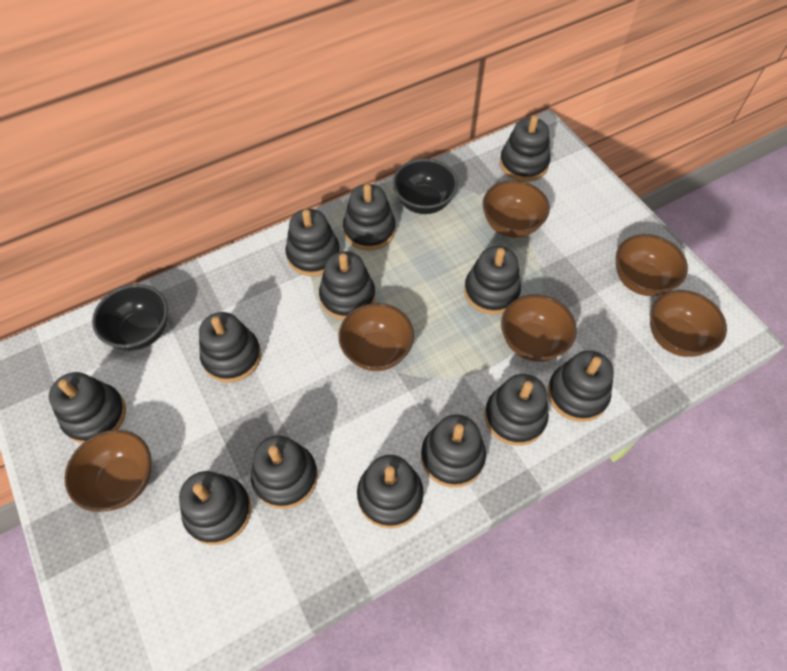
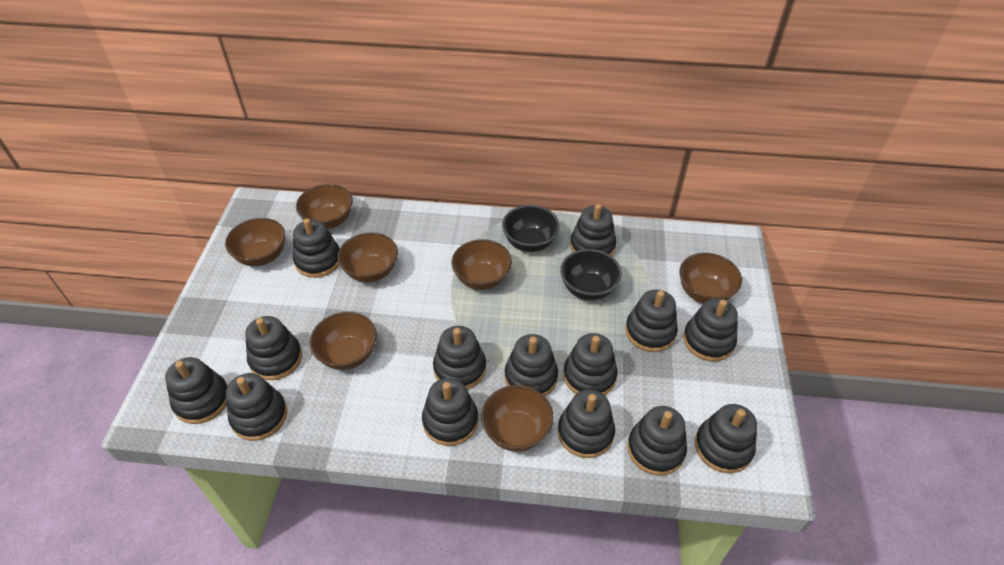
black stacking toy: [49,372,126,444] [179,471,251,545] [199,312,261,383] [251,435,318,509] [285,209,340,276] [319,251,375,320] [343,184,396,251] [357,455,424,529] [421,414,486,487] [464,246,521,315] [485,374,549,446] [500,115,550,182] [548,350,614,422] = 13 -> [165,357,228,424] [226,373,287,441] [245,316,302,380] [293,218,340,278] [422,378,478,446] [433,326,486,389] [505,334,558,396] [558,389,615,458] [563,333,618,395] [570,204,616,256] [625,290,678,352] [627,406,687,475] [683,298,738,362] [695,404,757,473] = 14
brown bowl: [65,430,152,512] [338,303,414,371] [482,180,550,238] [501,295,577,362] [616,234,688,296] [650,290,727,357] = 6 -> [225,218,285,266] [296,184,353,229] [310,312,377,370] [337,232,398,283] [451,239,512,290] [481,385,554,452] [679,253,742,304] = 7

